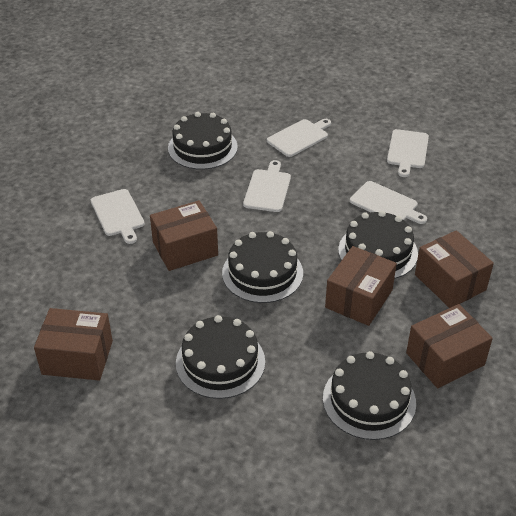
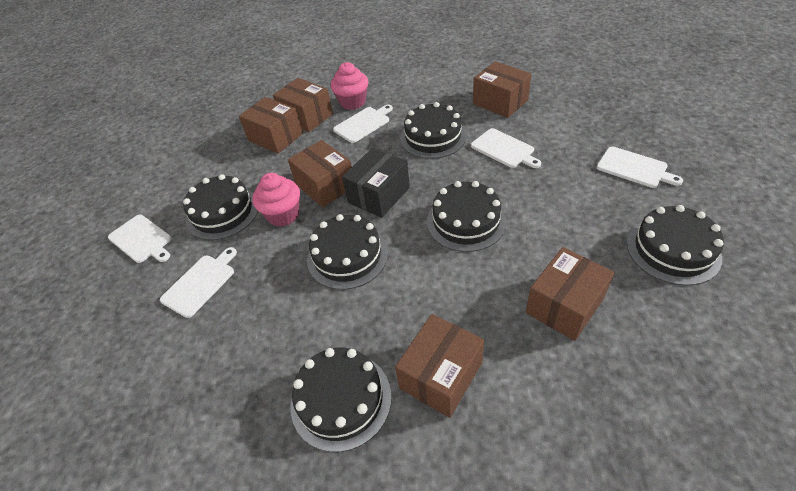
black box: none = 0 -> [342,148,410,218] = 1
black cake: [168,112,238,170] [176,315,265,399] [222,231,303,303] [323,351,416,440] [338,211,418,279] = 5 -> [183,174,258,240] [291,348,391,452] [307,214,388,290] [400,102,466,159] [427,181,506,252] [627,205,724,286] = 6
brown box: [34,308,113,380] [150,200,218,271] [325,246,397,326] [406,304,493,388] [415,230,494,308] = 5 -> [239,97,303,154] [273,78,333,132] [288,140,352,208] [395,314,484,418] [473,61,532,118] [526,247,614,341] = 6
pink cupcake: none = 0 -> [252,173,300,227] [331,62,368,110] = 2

